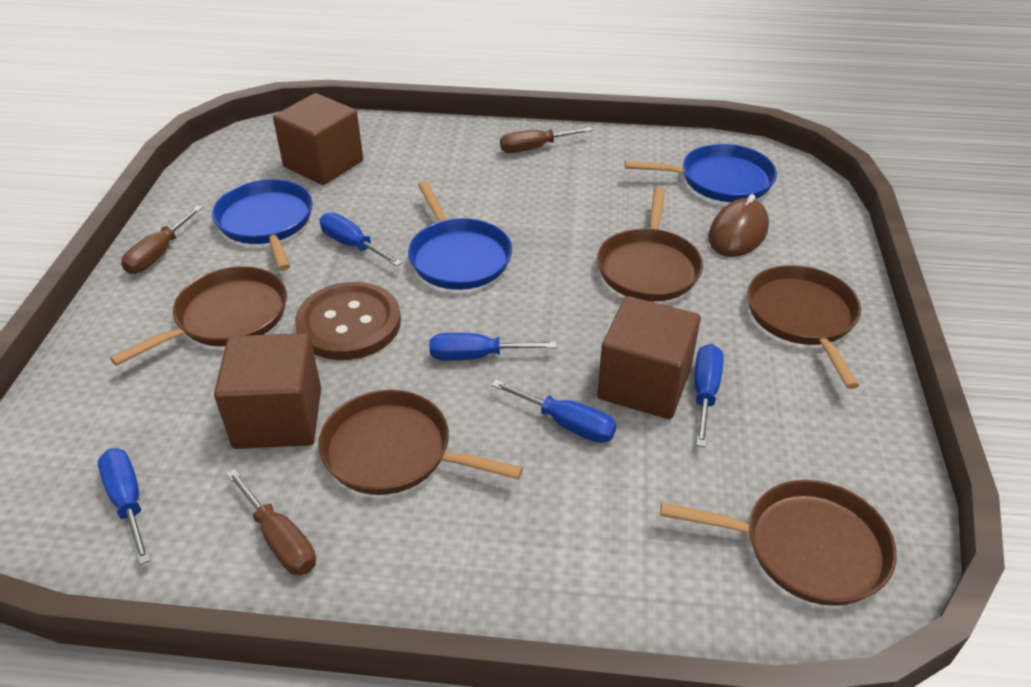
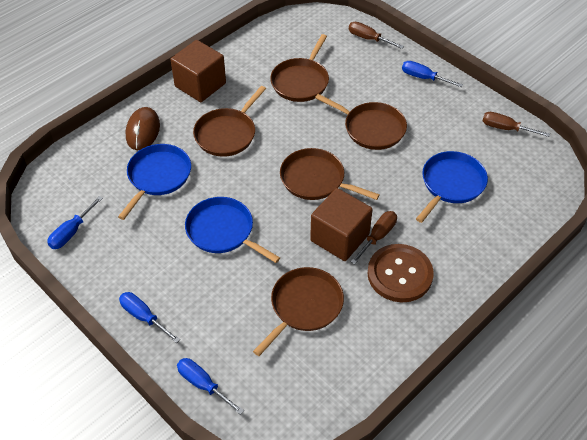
blue screwdriver: [98,448,151,565] [319,213,402,266] [429,333,557,360] [491,380,617,443] [694,344,723,447] = 5 -> [47,196,103,249] [119,292,180,343] [177,358,244,415] [402,61,463,87] = 4
brown cube: [214,333,321,449] [273,93,363,185] [597,296,701,419] = 3 -> [170,40,226,102] [310,188,373,261] = 2

